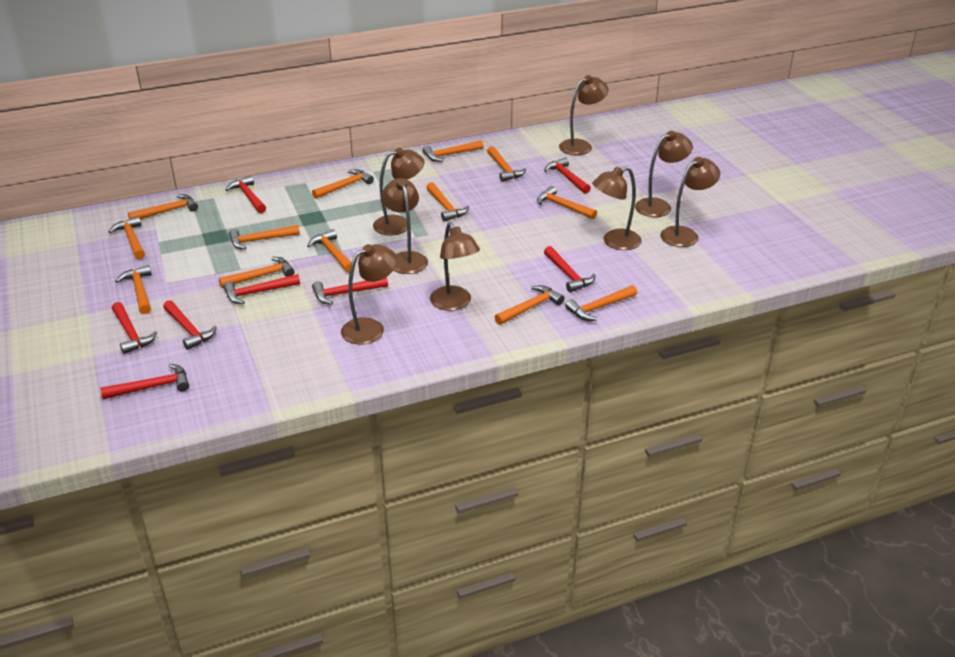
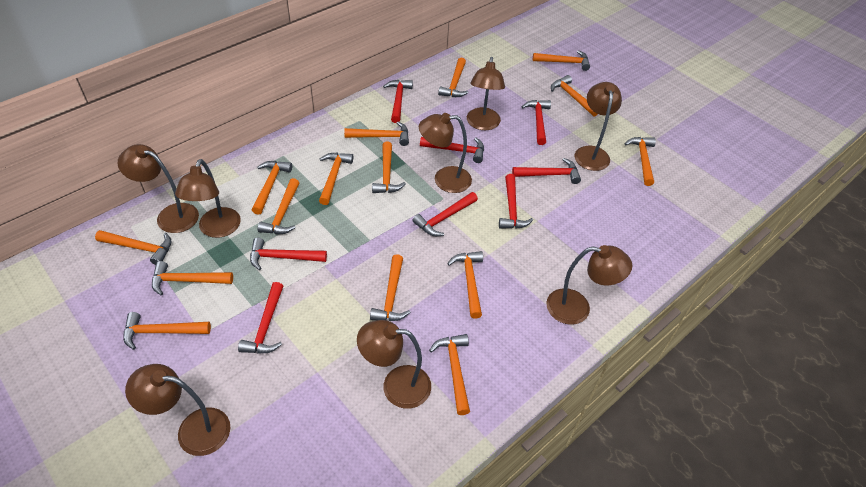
orange hammer: [108,217,145,259] [116,265,152,314] [128,194,198,219] [219,257,295,288] [229,225,300,250] [307,229,352,273] [312,169,374,199] [423,140,484,162] [426,182,469,222] [487,146,526,182] [495,285,565,325] [537,186,597,219] [565,285,637,321] = 13 -> [95,230,171,265] [123,312,211,350] [152,261,233,295] [252,161,292,215] [257,178,299,234] [319,153,353,205] [344,122,409,146] [370,254,410,321] [372,142,406,193] [429,334,470,415] [438,58,469,97] [447,251,483,319] [533,50,590,71] [551,75,598,117] [625,137,656,186] = 15

